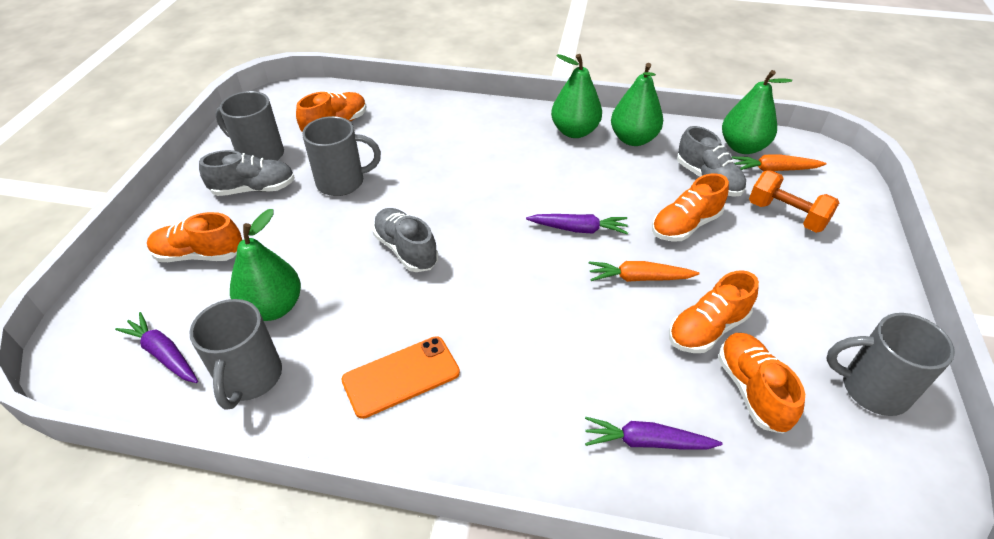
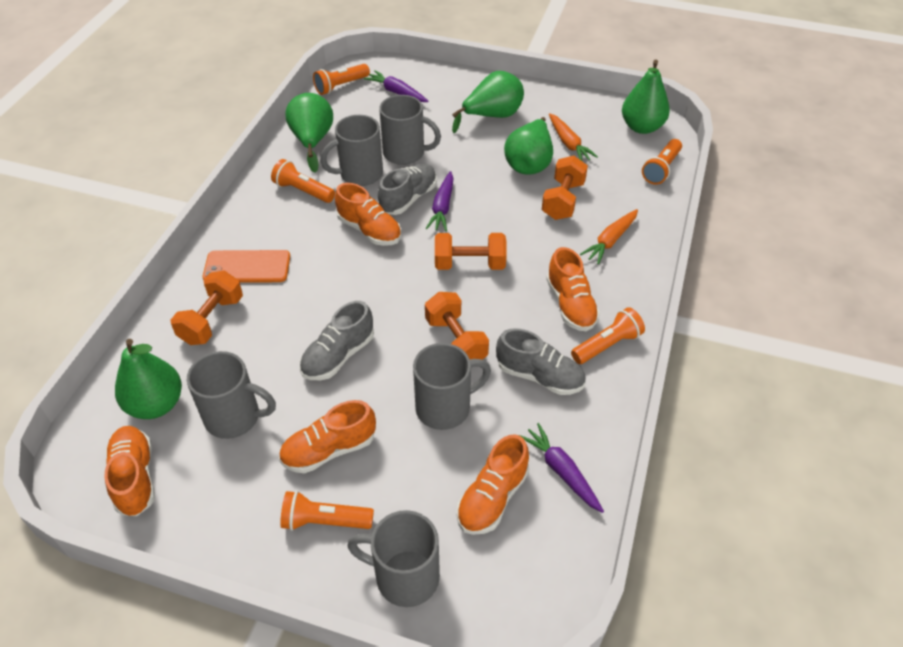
green pear: [230,209,301,321] [551,54,602,138] [611,63,663,146] [722,70,792,154] = 4 -> [115,339,182,419] [285,93,333,173] [452,71,524,133] [504,117,553,175] [622,60,670,134] = 5
grey mug: [189,299,282,410] [215,91,284,161] [302,116,381,196] [827,313,955,416] = 4 -> [187,351,276,439] [320,115,383,186] [347,510,440,607] [379,95,441,165] [413,343,491,430] = 5
orange dumbbell: [749,170,839,233] = 1 -> [171,271,243,345] [425,292,489,360] [435,233,507,270] [542,156,588,220] = 4
orange flashlight: none = 0 -> [271,159,335,203] [280,491,374,531] [313,64,370,95] [571,307,645,364] [642,139,682,185] = 5

